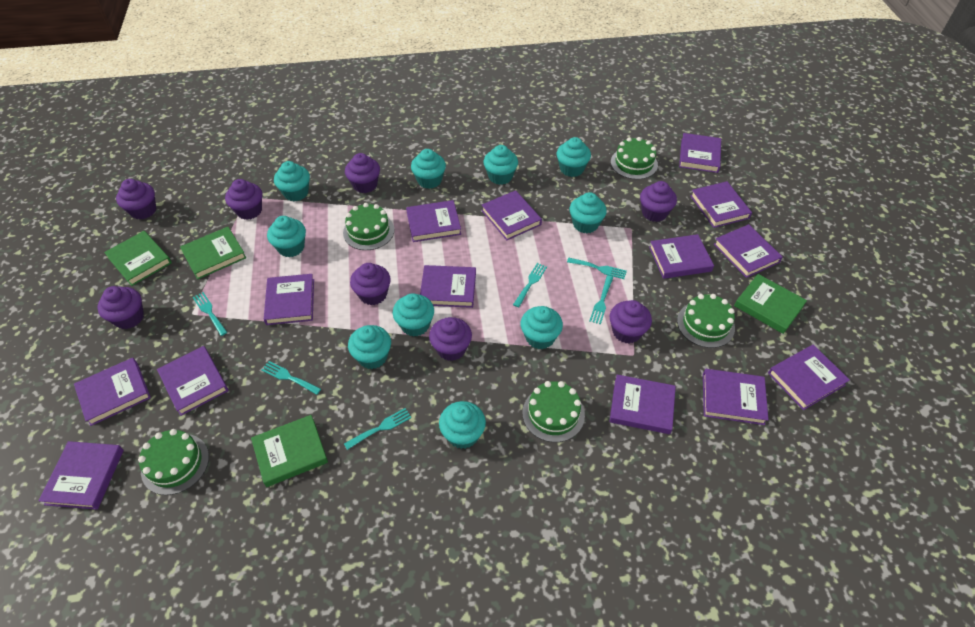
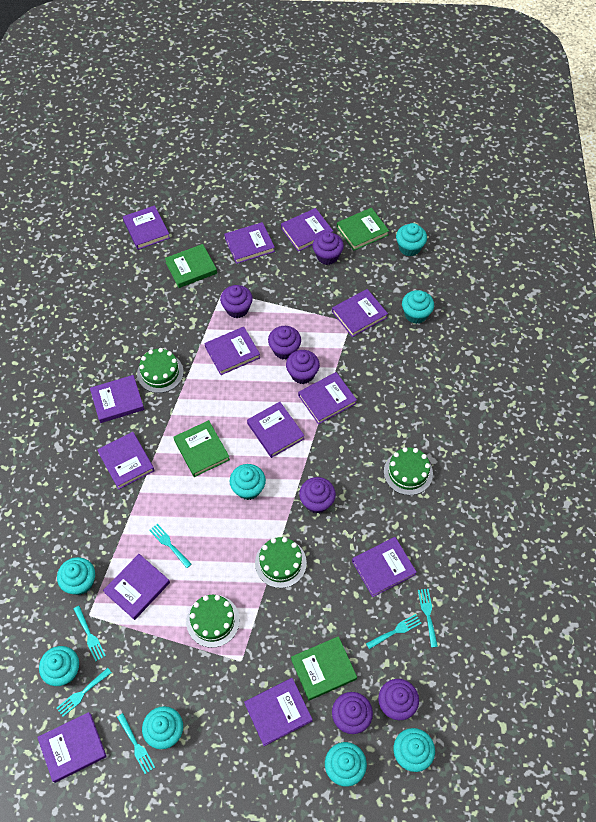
green cake: [138,429,209,495] [343,203,394,250] [522,381,585,442] [611,137,658,180] [677,294,735,348] = 5 -> [137,348,184,393] [186,595,240,648] [255,537,307,588] [384,447,433,495] = 4
purple book: [39,441,124,510] [74,358,151,426] [157,346,229,416] [264,274,314,325] [406,200,461,242] [420,265,476,308] [482,190,542,240] [609,375,676,434] [649,234,714,279] [679,133,721,173] [690,181,752,228] [703,369,769,425] [714,224,783,278] [768,345,850,410] = 14 -> [37,712,107,783] [90,375,144,423] [97,432,155,490] [103,554,170,620] [123,205,170,250] [204,327,260,375] [224,222,275,264] [244,678,313,746] [247,402,305,458] [281,208,333,252] [298,372,357,424] [332,289,388,337] [352,537,417,597] = 13
purple cupcake: [97,286,144,329] [116,179,156,219] [225,179,262,220] [345,153,380,193] [350,263,391,305] [429,317,472,361] [610,300,652,344] [640,181,677,222] = 8 -> [220,285,253,318] [268,326,301,360] [286,350,320,384] [299,477,336,514] [312,232,344,265] [332,692,373,734] [378,679,419,720] = 7
turquoise cupcake: [267,216,306,257] [274,161,310,201] [348,325,391,369] [393,293,434,337] [411,149,446,189] [439,401,486,449] [483,145,518,185] [521,306,563,349] [557,137,591,177] [570,192,607,233] = 10 -> [39,646,79,686] [57,557,95,595] [142,706,183,749] [230,464,266,500] [325,742,367,787] [393,728,435,772] [396,223,427,257] [402,290,434,324] = 8

